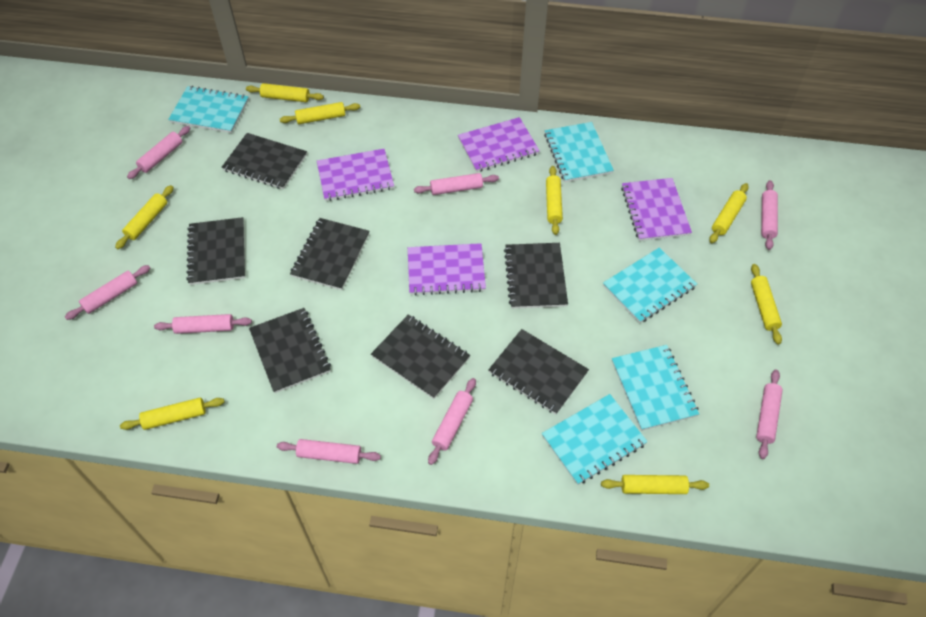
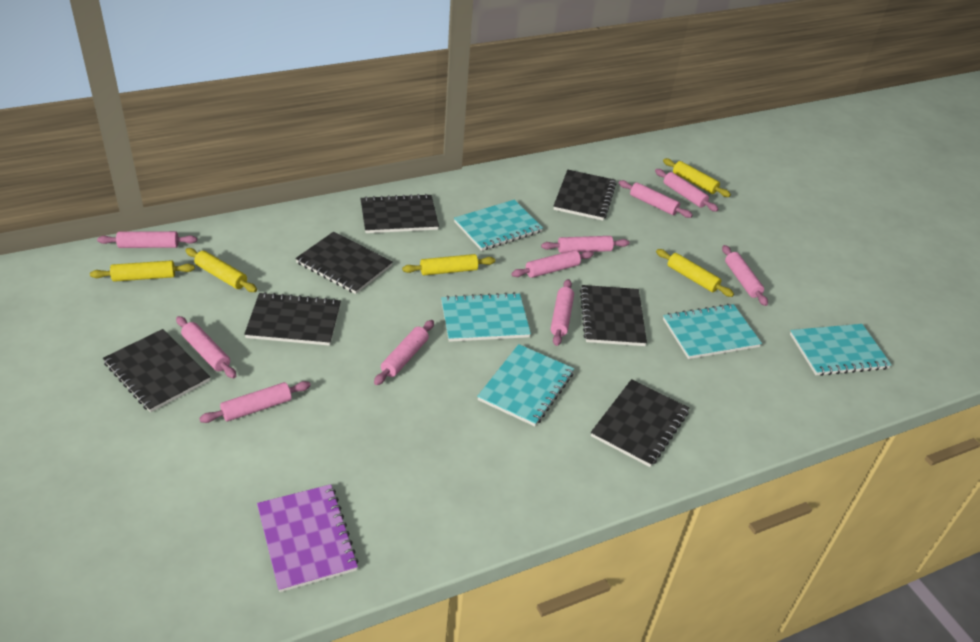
pink rolling pin: [65,265,150,320] [127,126,190,179] [154,314,252,334] [277,439,381,464] [414,173,499,195] [428,378,476,465] [756,370,783,459] [761,180,778,250] = 8 -> [97,231,197,248] [176,316,236,378] [199,381,311,423] [374,320,434,385] [511,250,594,278] [541,236,629,253] [551,279,574,346] [619,180,693,218] [655,169,718,212] [722,245,768,306] = 10
purple notebook: [317,149,394,201] [408,243,486,296] [458,117,540,172] [621,178,692,241] = 4 -> [257,484,359,592] = 1
yellow rolling pin: [115,185,174,249] [120,398,224,430] [246,83,324,102] [280,102,360,124] [546,166,563,235] [601,475,709,494] [709,183,749,243] [751,264,782,344] = 8 -> [90,260,195,282] [185,248,257,292] [402,254,495,275] [656,249,734,297] [663,158,731,197] = 5

